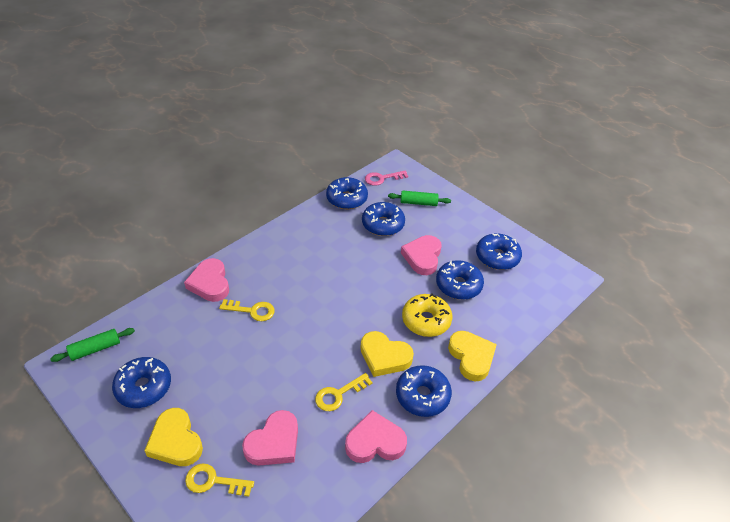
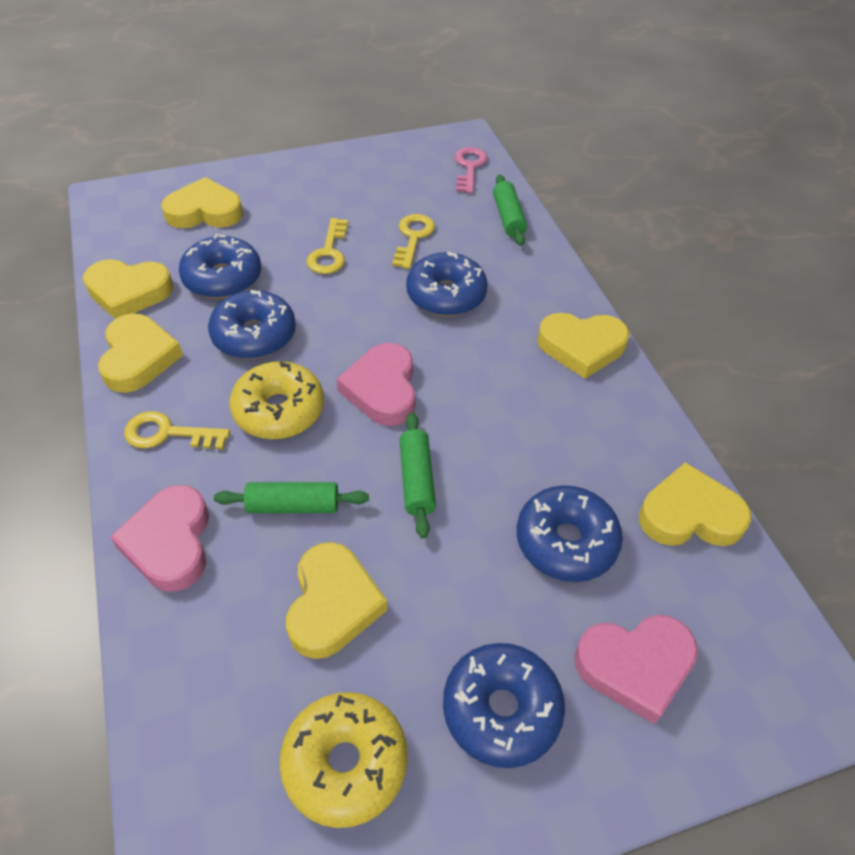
blue donut: [112,357,171,408] [326,177,368,209] [362,202,405,236] [396,365,452,417] [436,260,484,300] [476,234,522,270] = 6 -> [179,234,261,299] [208,290,296,359] [406,252,488,316] [443,643,565,768] [517,485,623,582] = 5
green rolling pin: [50,328,135,362] [388,191,451,206] = 2 -> [214,482,369,513] [400,412,436,538] [493,175,527,246] = 3
pink heart: [184,258,229,302] [242,410,298,465] [345,410,407,463] [401,235,442,275] = 4 -> [110,485,209,592] [337,343,416,426] [574,615,698,724] = 3
yellow donut: [402,293,452,337] = 1 -> [229,361,324,439] [279,692,408,828] = 2
yellow heart: [144,408,203,466] [361,331,414,377] [448,331,497,381] = 3 -> [83,259,173,319] [98,313,183,393] [161,177,243,229] [286,542,387,659] [537,313,630,379] [639,462,752,546] = 6

